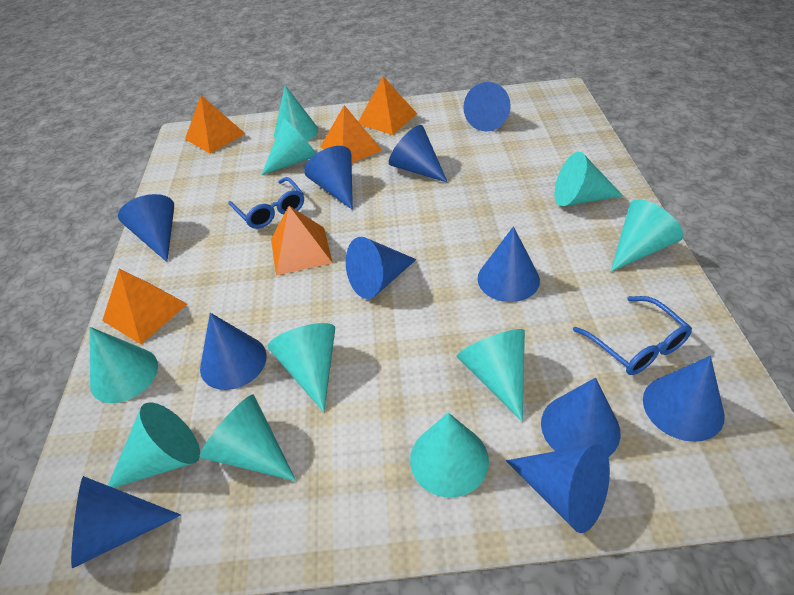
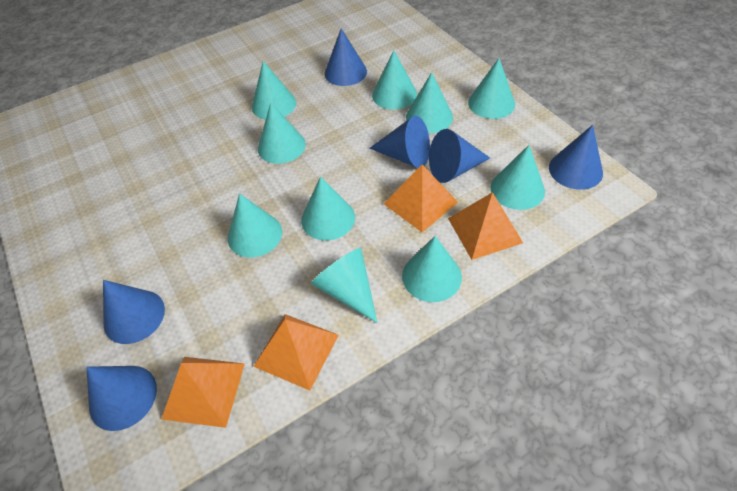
blue cone: [71,476,181,569] [118,194,174,262] [200,313,267,390] [304,146,353,210] [346,237,417,299] [389,125,448,183] [463,82,511,132] [478,226,540,302] [506,444,610,533] [541,378,621,457] [643,356,725,442] = 11 -> [87,366,157,431] [103,280,165,344] [324,28,367,86] [369,116,430,168] [429,129,490,183] [549,125,603,190] = 6
blue glasses: [228,177,304,229] [573,296,692,375] = 2 -> none = 0
orange pyramid: [102,269,187,344] [185,95,246,154] [271,206,332,275] [320,105,382,163] [358,76,417,135] = 5 -> [162,357,245,428] [253,314,339,391] [384,165,458,232] [448,192,523,260] = 4

